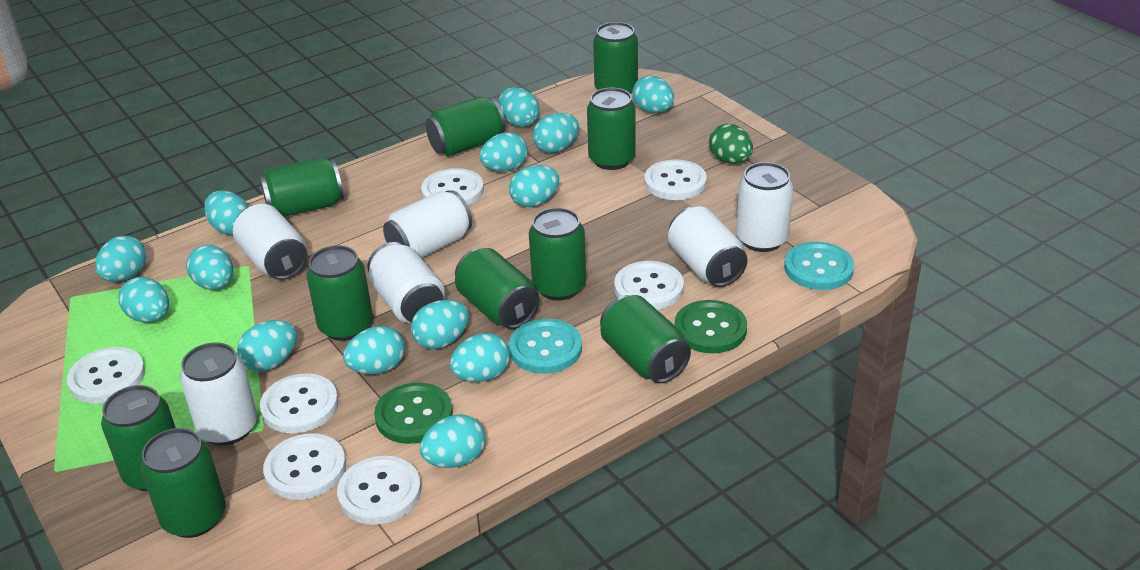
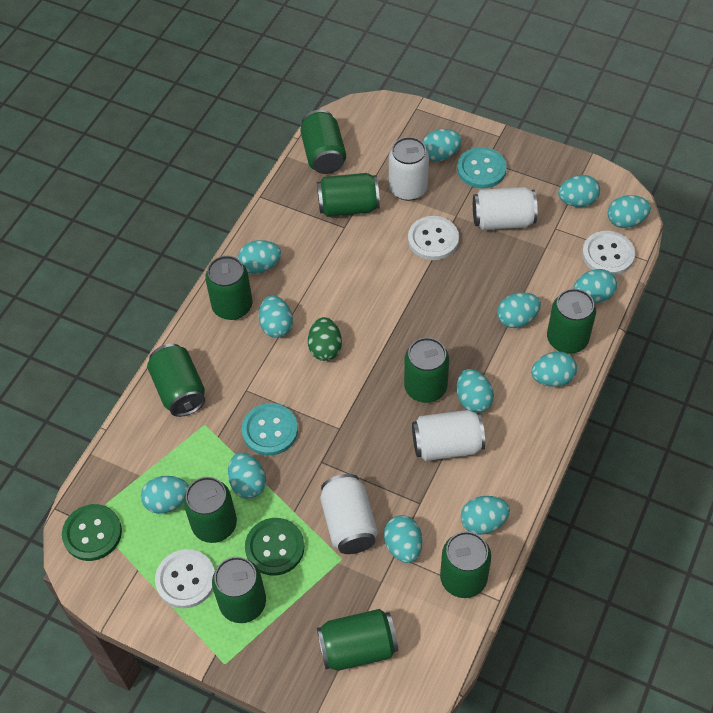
turquoise egg: [95,236,146,282] [119,277,169,323] [186,245,233,290] [204,191,248,235] [237,320,297,372] [343,326,405,374] [411,300,469,349] [420,414,485,468] [450,333,510,382] [480,133,528,172] [499,87,540,127] [509,165,559,207] [533,113,579,153] [632,76,674,113] = 14 -> [141,476,189,514] [228,453,266,499] [238,240,281,274] [259,296,293,338] [384,515,422,563] [422,129,462,162] [457,369,494,413] [461,496,510,535] [497,292,541,328] [531,352,577,387] [558,175,600,207] [574,269,617,303] [607,195,651,228] = 13
white button: [67,347,145,403] [260,373,338,433] [263,433,346,500] [337,456,421,525] [421,168,484,206] [614,261,684,310] [644,159,707,200] = 7 -> [155,549,215,609] [408,216,459,260] [582,231,635,276] = 3
white can: [180,342,257,445] [233,204,307,280] [367,242,445,323] [383,190,472,258] [668,206,748,287] [736,162,793,252] = 6 -> [320,474,378,554] [389,137,429,201] [412,410,485,461] [473,187,538,230] = 4

